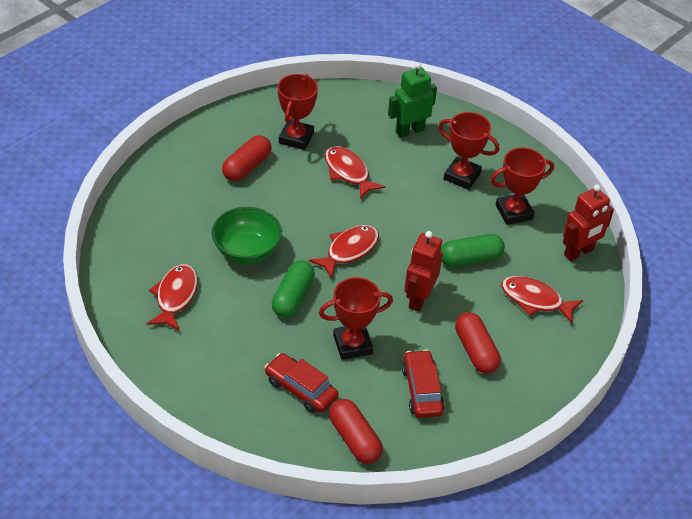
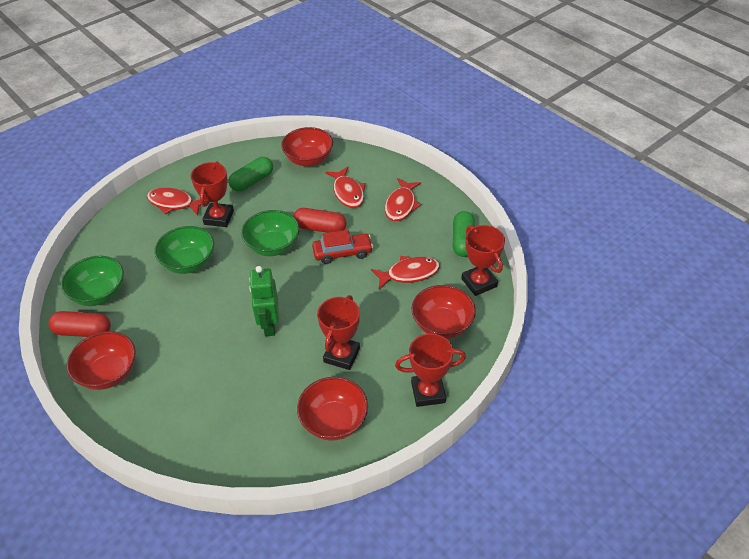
green bowl: [212,207,282,264] = 1 -> [61,256,124,306] [154,226,214,274] [241,210,300,256] = 3
red bowl: none = 0 -> [67,331,136,390] [281,127,333,166] [297,377,368,441] [411,285,476,339] = 4
red capsule: [222,135,272,181] [329,399,383,464] [455,312,501,374] = 3 -> [49,311,111,337] [293,208,347,233] = 2
red car: [265,353,339,413] [402,350,445,418] = 2 -> [312,230,373,264] = 1
red robot: [404,231,443,312] [563,184,614,261] = 2 -> none = 0

